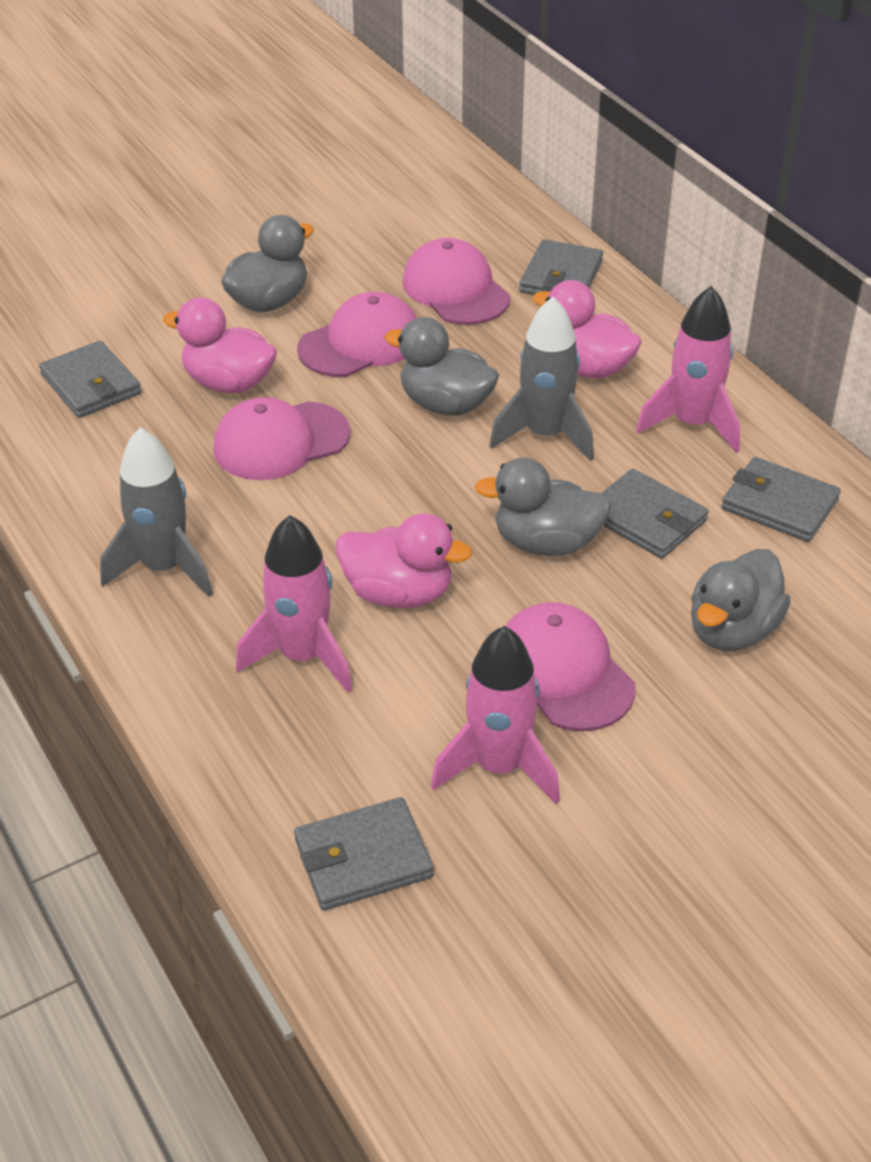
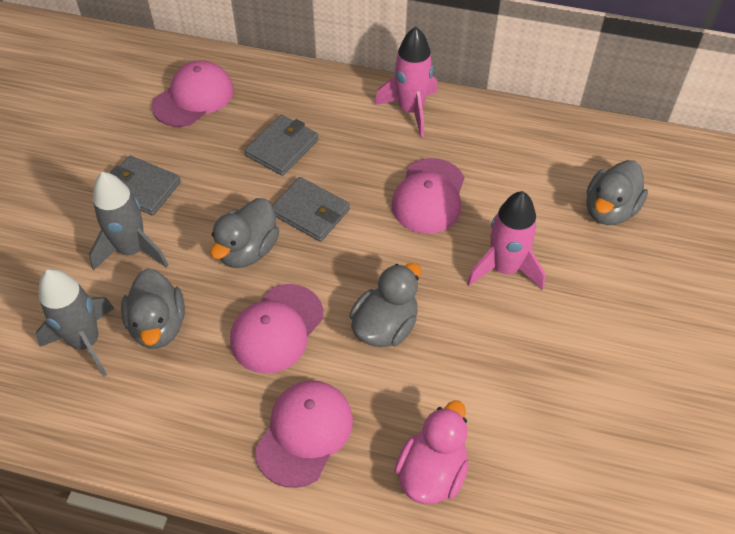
grey wallet: [39,340,141,418] [294,797,434,910] [519,239,603,295] [602,468,709,559] [721,457,841,542] = 5 -> [110,156,181,216] [245,115,319,176] [272,177,350,242] = 3
pink duck: [163,297,277,393] [336,513,473,608] [533,280,642,378] = 3 -> [394,400,469,504] = 1
pink rocket: [236,515,352,692] [431,626,560,804] [636,286,740,453] = 3 -> [375,27,437,138] [467,191,545,290] = 2

